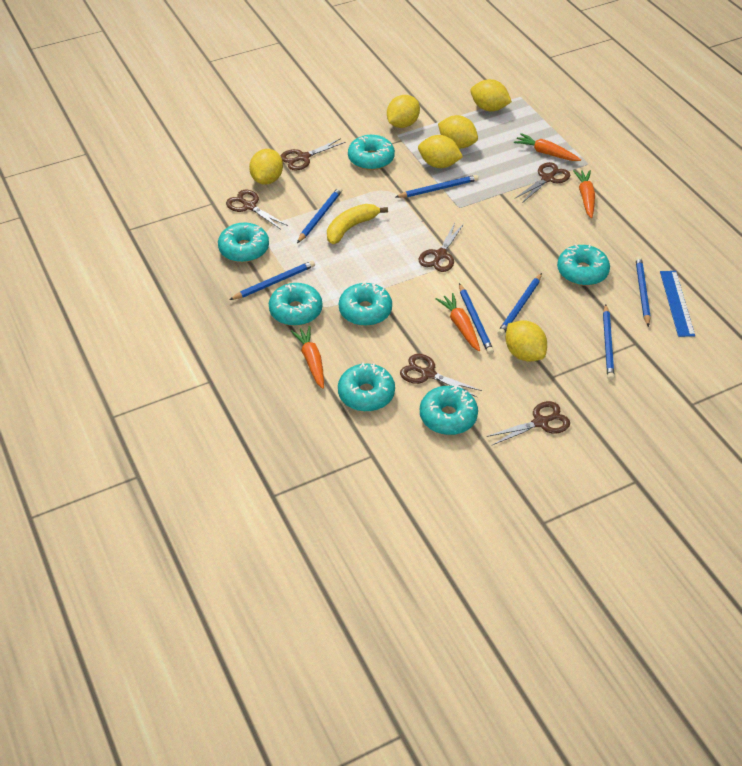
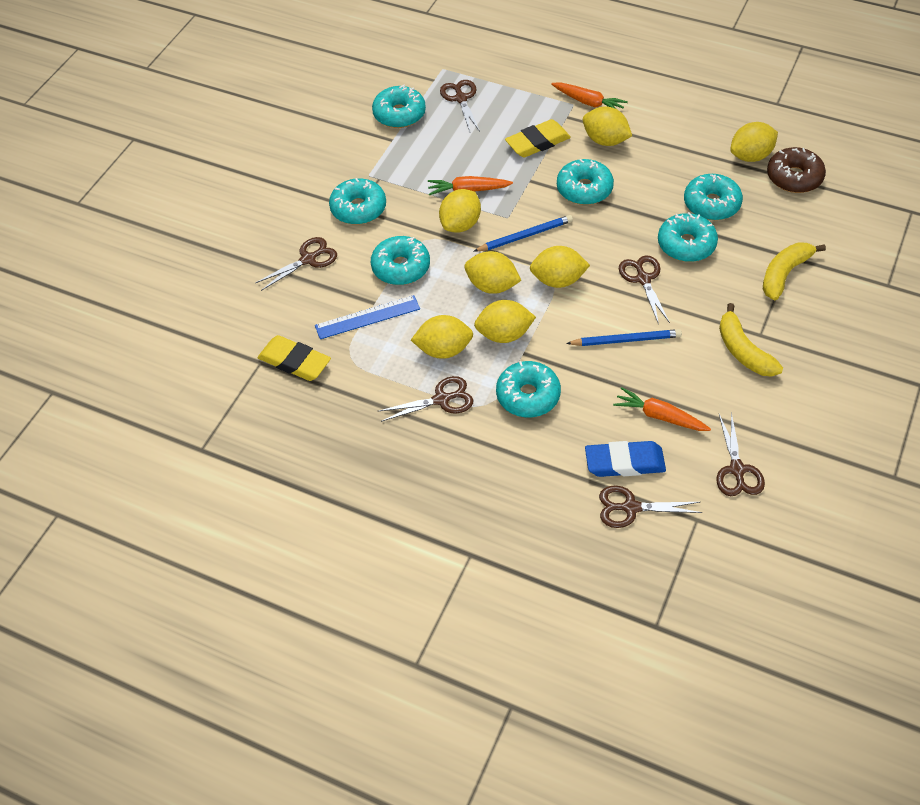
blue eraser: none = 0 -> [585,441,666,477] = 1
blue pencil: [229,261,315,300] [297,187,342,243] [396,175,479,198] [459,283,494,354] [497,273,542,336] [603,304,615,380] [636,256,651,327] = 7 -> [473,215,573,252] [566,329,682,346] = 2
brown donut: none = 0 -> [767,147,826,193] = 1
orange carrot: [291,326,324,389] [436,293,480,351] [514,133,581,161] [573,170,595,218] = 4 -> [428,176,513,195] [551,82,628,109] [613,387,711,431] = 3
yellow banana: [327,204,388,244] = 1 -> [719,303,783,377] [763,243,826,300] = 2
yellow eraser: none = 0 -> [257,335,331,381] [505,119,571,158] = 2
yellow lemon: [249,149,283,185] [387,95,420,128] [418,135,463,168] [438,115,478,149] [470,79,512,111] [505,320,547,362] = 6 -> [411,315,473,359] [439,189,481,233] [464,251,521,294] [474,300,536,343] [530,246,590,288] [583,106,632,146] [730,122,778,162] = 7

